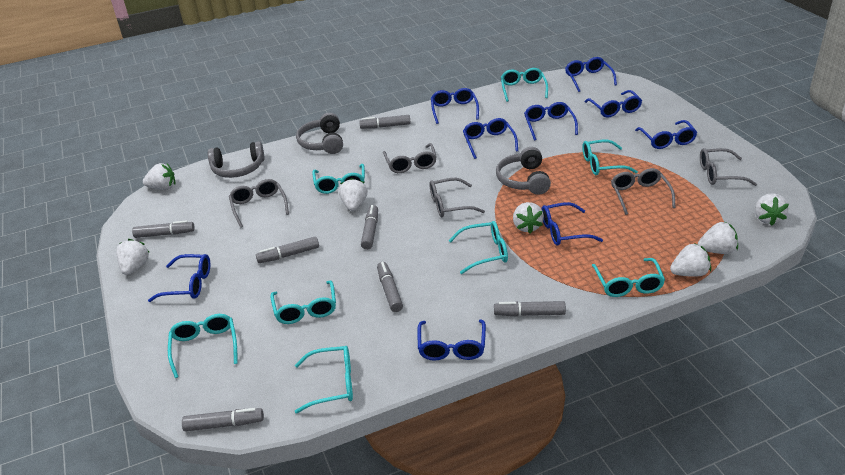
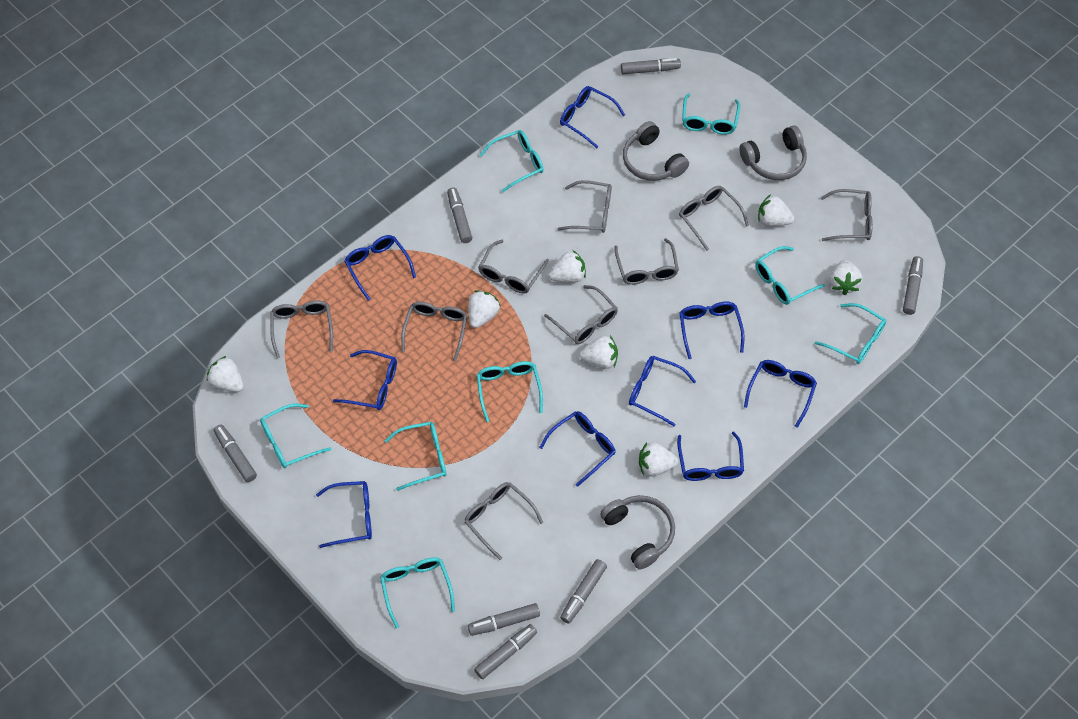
grey glasses: [229,179,289,228] [383,143,437,173] [429,178,485,217] [611,168,676,215] [700,148,757,186] = 5 -> [270,300,333,358] [401,302,467,361] [464,482,543,560] [479,240,549,293] [544,285,618,344] [558,180,612,233] [614,238,679,285] [679,186,749,251] [821,189,873,241] = 9

